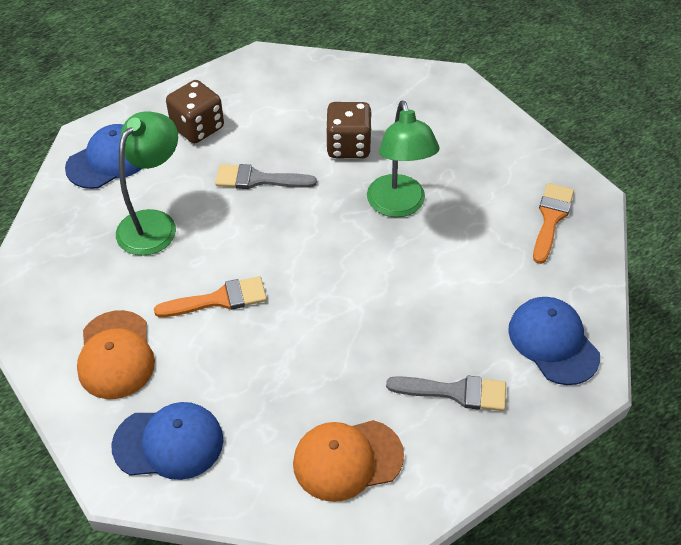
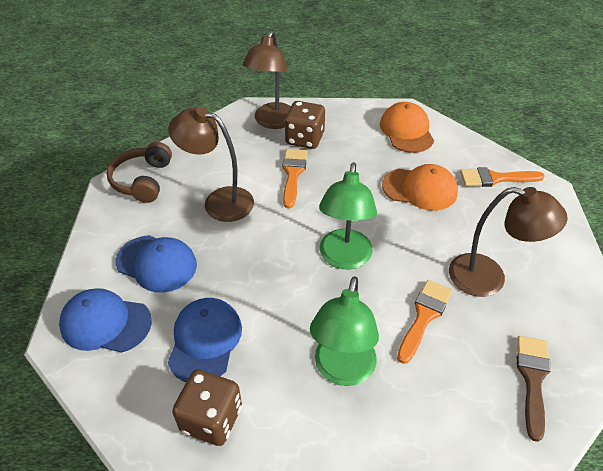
brown brush: none = 0 -> [517,336,551,442] = 1
brown headphones: none = 0 -> [107,142,172,203] = 1
brown lamp: none = 0 -> [168,107,254,222] [243,31,291,129] [449,187,568,297] = 3
grey brush: [215,164,317,189] [386,376,506,411] = 2 -> none = 0
orange brush: [154,276,267,317] [533,183,574,264] = 2 -> [283,149,307,208] [397,280,452,364] [460,167,545,187] = 3

